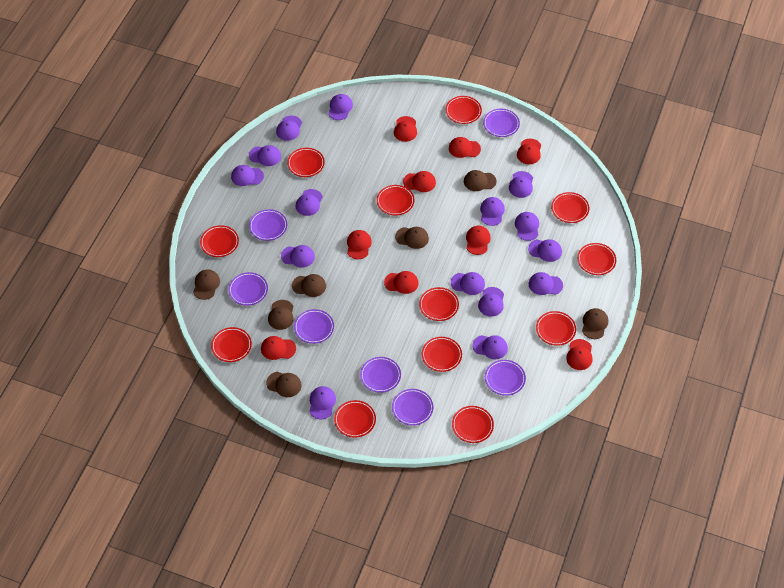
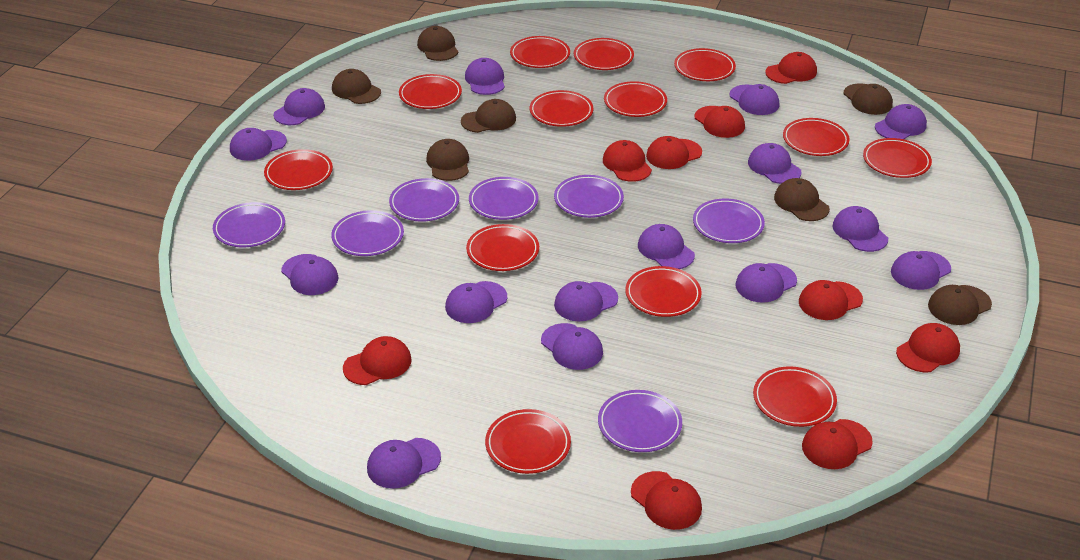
red plate: [200,225,239,257] [211,327,252,362] [287,148,325,177] [334,400,376,438] [377,185,414,215] [419,287,459,321] [422,337,462,372] [445,96,482,124] [452,406,494,443] [536,311,576,346] [551,192,589,223] [577,243,616,275] = 12 -> [264,149,333,190] [399,74,462,109] [466,224,539,271] [485,409,571,474] [510,36,570,68] [530,90,593,127] [574,38,634,70] [604,81,667,117] [625,266,702,317] [674,48,736,81] [753,366,837,427] [783,118,850,156] [863,138,932,178] = 13

